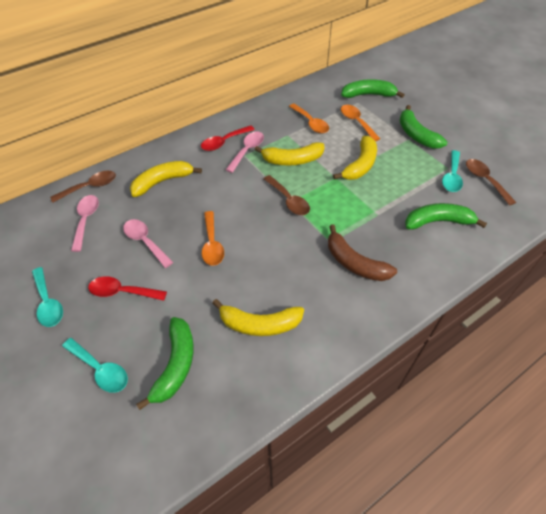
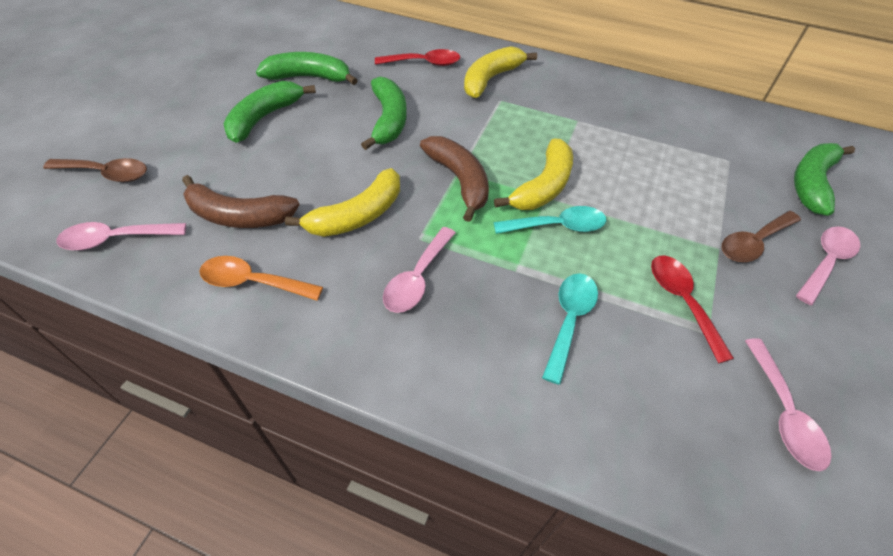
brown banana: [328,224,397,281] = 1 -> [182,175,300,228] [420,136,489,222] = 2
brown spoon: [50,171,116,203] [264,175,310,215] [466,159,516,206] = 3 -> [43,158,147,182] [722,211,801,262] = 2
orange spoon: [202,211,224,266] [289,103,329,133] [341,105,380,141] = 3 -> [199,256,323,301] = 1
pink spoon: [71,195,99,252] [123,219,173,268] [226,131,264,173] = 3 -> [56,222,186,250] [383,227,456,313] [745,338,831,471] [796,226,860,305] = 4
turquoise spoon: [32,267,63,327] [62,338,128,393] [442,150,463,192] = 3 -> [494,206,606,234] [542,273,598,385] = 2
yellow banana: [130,161,202,197] [213,299,304,336] [254,142,324,166] [333,136,377,180] = 4 -> [285,168,400,237] [464,46,537,98] [494,138,573,210] = 3

